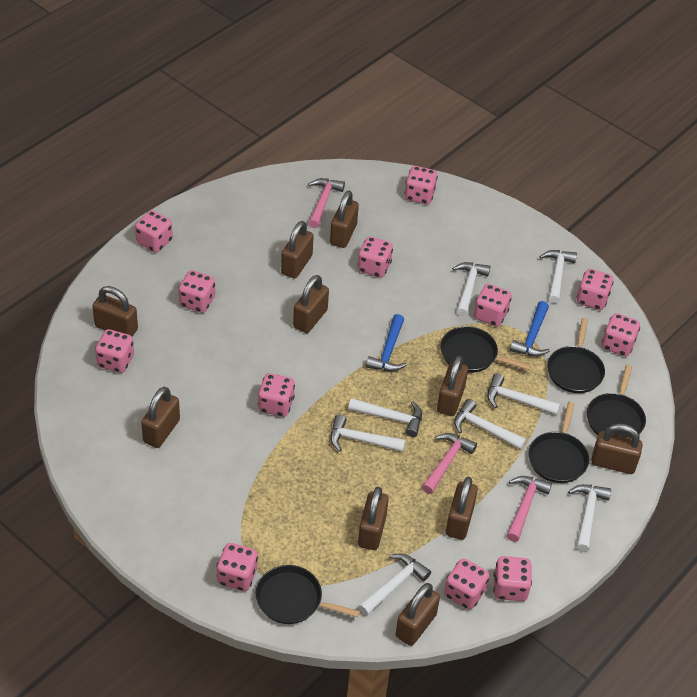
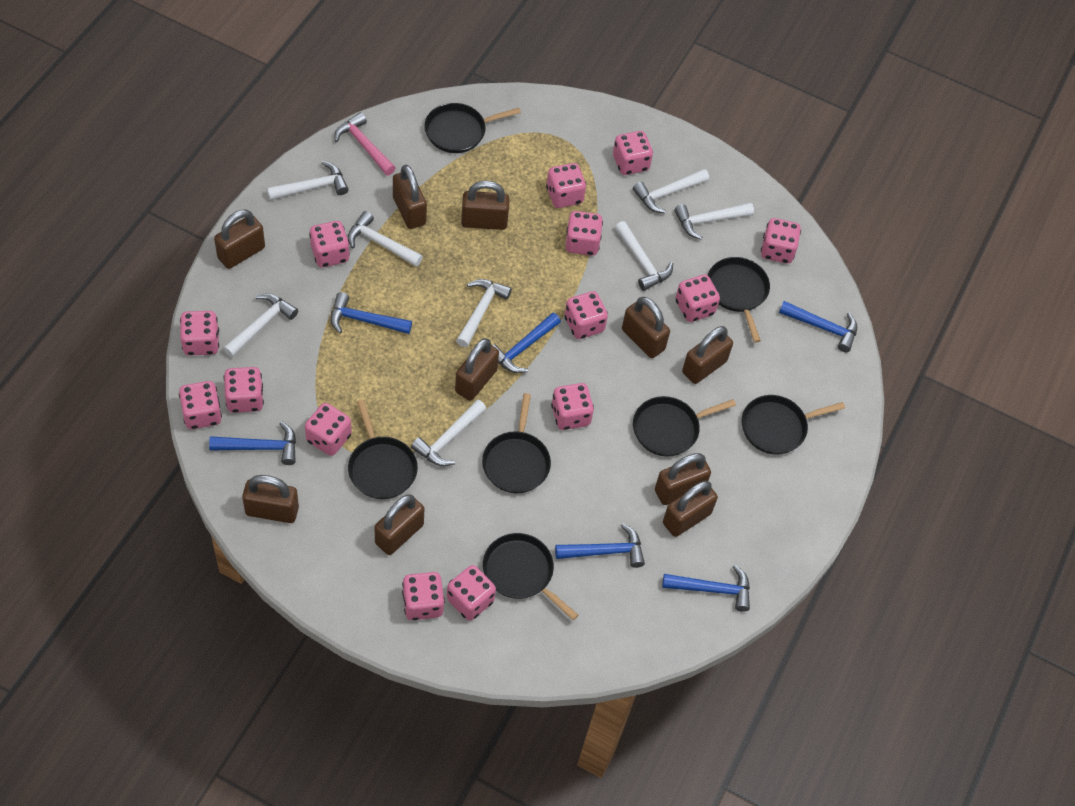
black pan: [256,565,360,624] [440,326,532,373] [528,402,589,483] [547,318,605,393] [587,365,646,438] = 5 -> [348,400,418,499] [424,103,521,153] [482,393,551,493] [483,533,578,620] [633,396,736,457] [708,257,770,343] [742,395,845,455] = 7
blue hammer: [366,314,407,372] [510,301,550,357] = 2 -> [209,421,296,465] [330,292,412,334] [492,313,561,373] [555,523,645,568] [662,565,750,612] [779,301,857,352] = 6
pink dice: [95,329,134,373] [135,210,173,253] [179,270,215,313] [216,543,258,591] [258,373,295,417] [357,237,393,278] [404,166,438,204] [444,558,489,610] [474,284,511,327] [493,556,532,601] [577,269,614,310] [602,313,640,356] = 12 -> [179,381,222,429] [180,311,219,356] [224,367,264,413] [305,403,352,456] [309,221,350,268] [402,572,445,620] [447,565,496,621] [546,163,586,208] [551,383,594,430] [564,291,608,339] [565,211,603,256] [613,131,653,175] [676,275,720,322] [761,218,801,264] = 14
pink hammer: [308,178,345,228] [422,433,477,494] [507,476,552,542] = 3 -> [334,112,396,175] = 1

